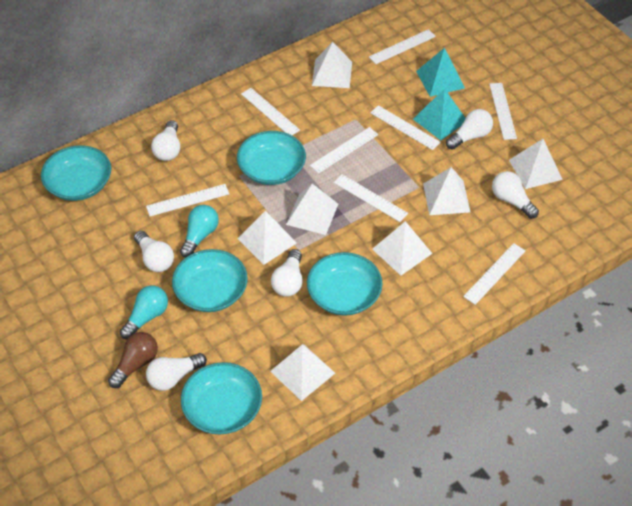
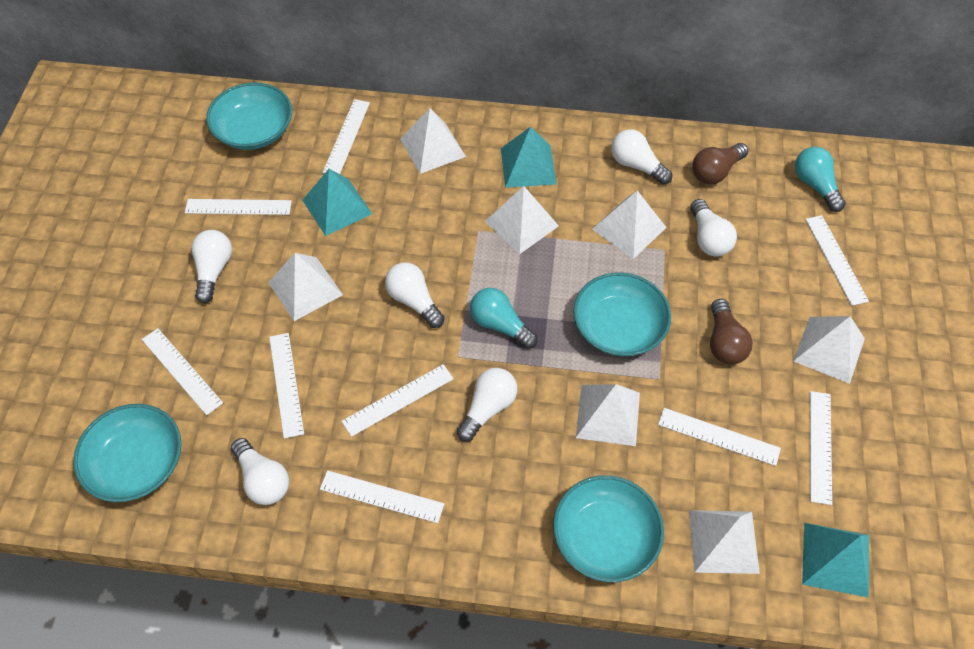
brown light bulb: [108,332,158,388] = 1 -> [692,143,748,184] [710,299,753,365] = 2
turquoise bowl: [41,145,111,201] [172,249,248,312] [181,362,262,434] [237,131,306,185] [307,252,382,316] = 5 -> [73,404,182,502] [206,82,292,150] [553,475,664,582] [573,272,671,356] = 4
turquoise pyramid: [413,88,466,140] [416,48,465,97] = 2 -> [302,169,372,236] [501,126,556,188] [802,523,869,598] = 3
white ruler: [146,184,229,216] [241,88,300,135] [310,127,378,174] [334,174,408,222] [369,29,436,64] [370,105,441,150] [463,243,526,305] [489,83,517,140] = 8 -> [142,328,223,415] [185,199,292,215] [269,333,304,439] [320,470,444,523] [323,99,370,174] [342,364,454,437] [658,408,781,466] [805,215,869,306] [810,391,832,505] = 9

